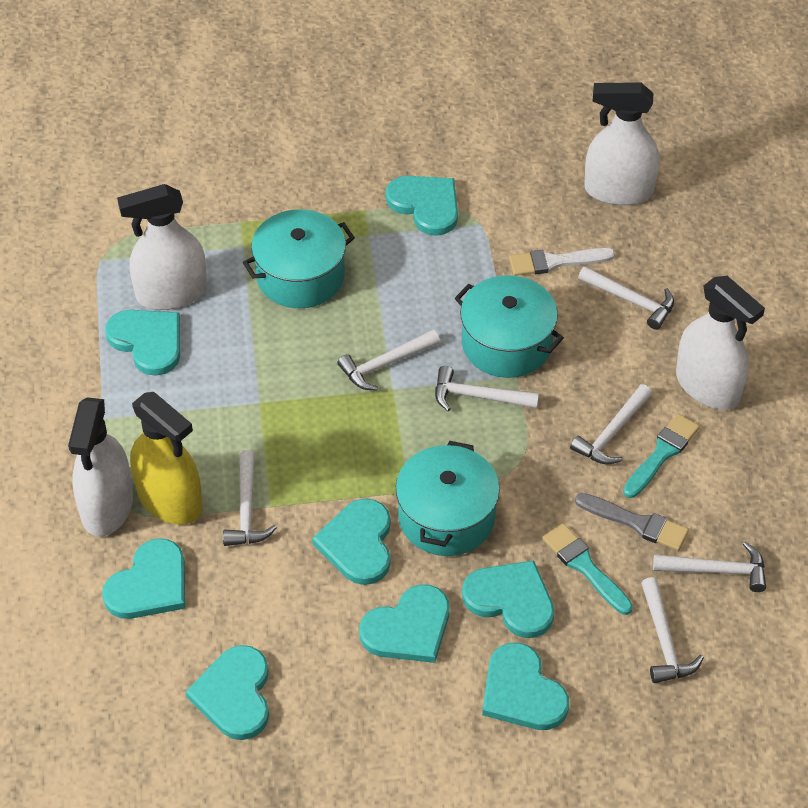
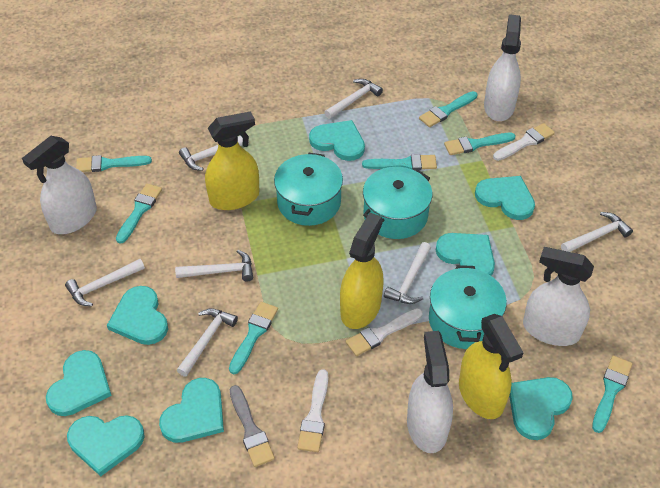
turquoise brush: [543,523,633,615] [623,414,700,498] = 2 -> [76,155,152,172] [116,183,162,244] [229,302,278,374] [362,154,437,170] [419,91,477,127] [444,133,516,155] [592,355,632,433] = 7
white brush: [509,248,615,276] = 1 -> [297,369,328,452] [346,308,423,356] [493,123,555,161] = 3
yellow spray bottle: [130,392,203,525] = 1 -> [205,111,259,210] [340,213,383,329] [459,314,524,419] = 3

